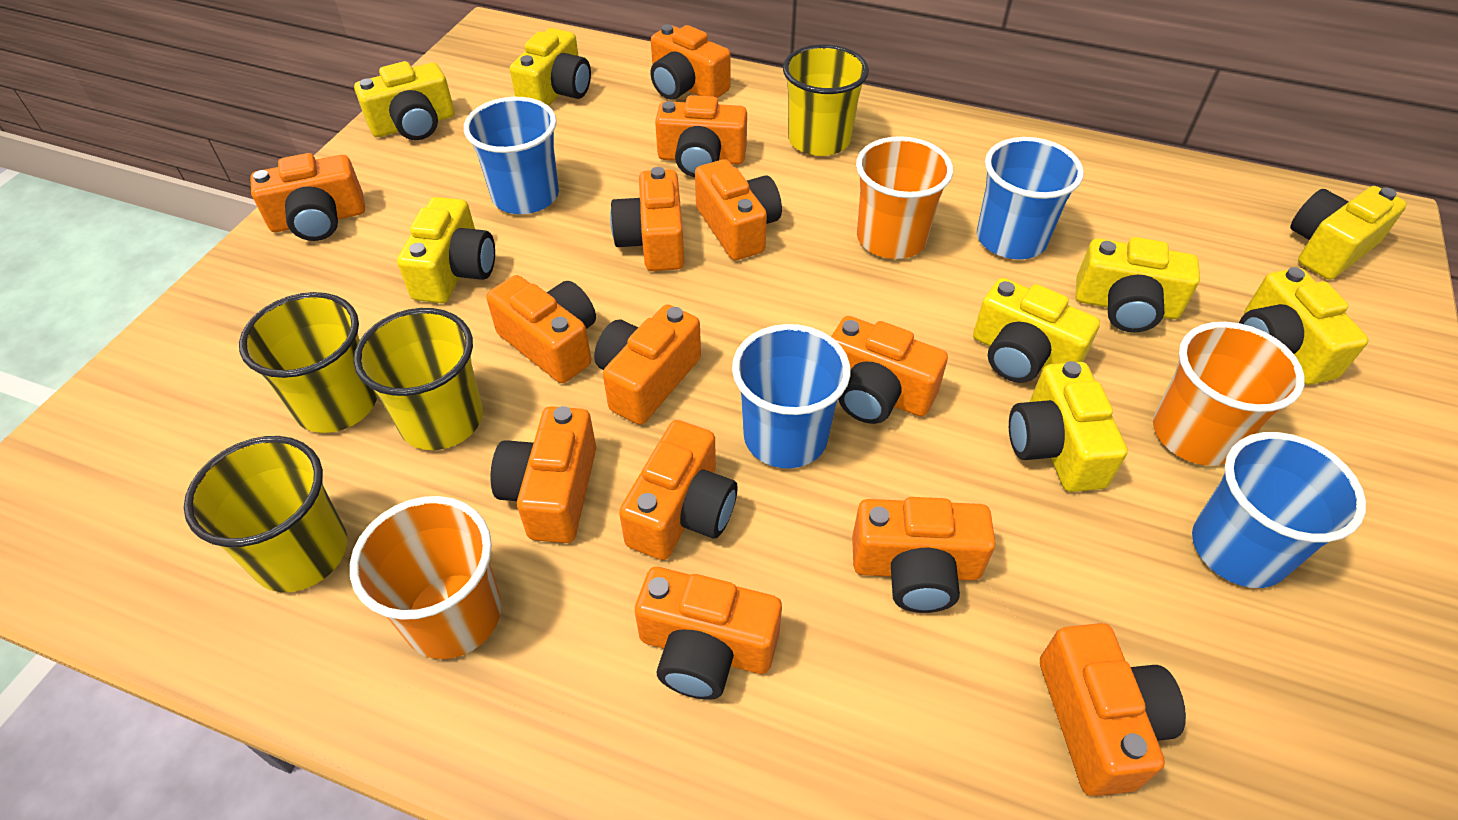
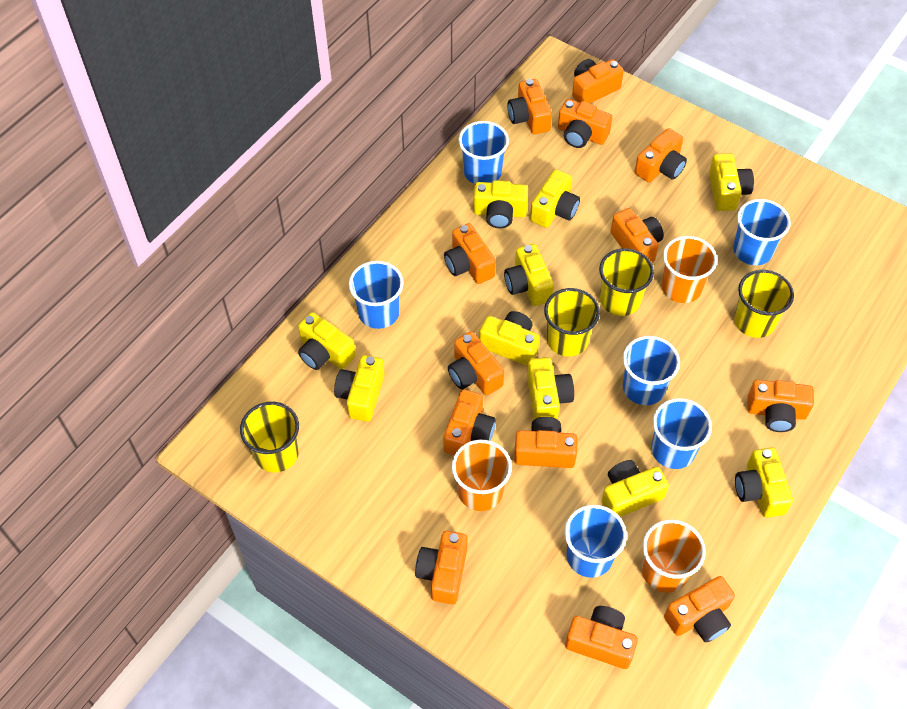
blue cup: [464,97,559,214] [732,324,851,468] [977,137,1084,259] [1192,432,1366,588] = 4 -> [349,261,404,329] [458,121,509,184] [564,505,627,578] [623,336,680,405] [651,398,712,469] [733,199,791,265] = 6
yellow camera: [354,61,454,140] [397,197,495,303] [510,28,591,106] [973,278,1100,383] [1009,361,1128,492] [1076,237,1200,332] [1239,267,1369,385] [1290,186,1407,280] = 8 -> [298,312,356,370] [334,355,385,422] [473,180,528,228] [479,311,540,366] [504,244,554,306] [527,357,574,420] [530,169,580,228] [601,460,669,517] [709,153,754,211] [735,447,793,518] = 10

